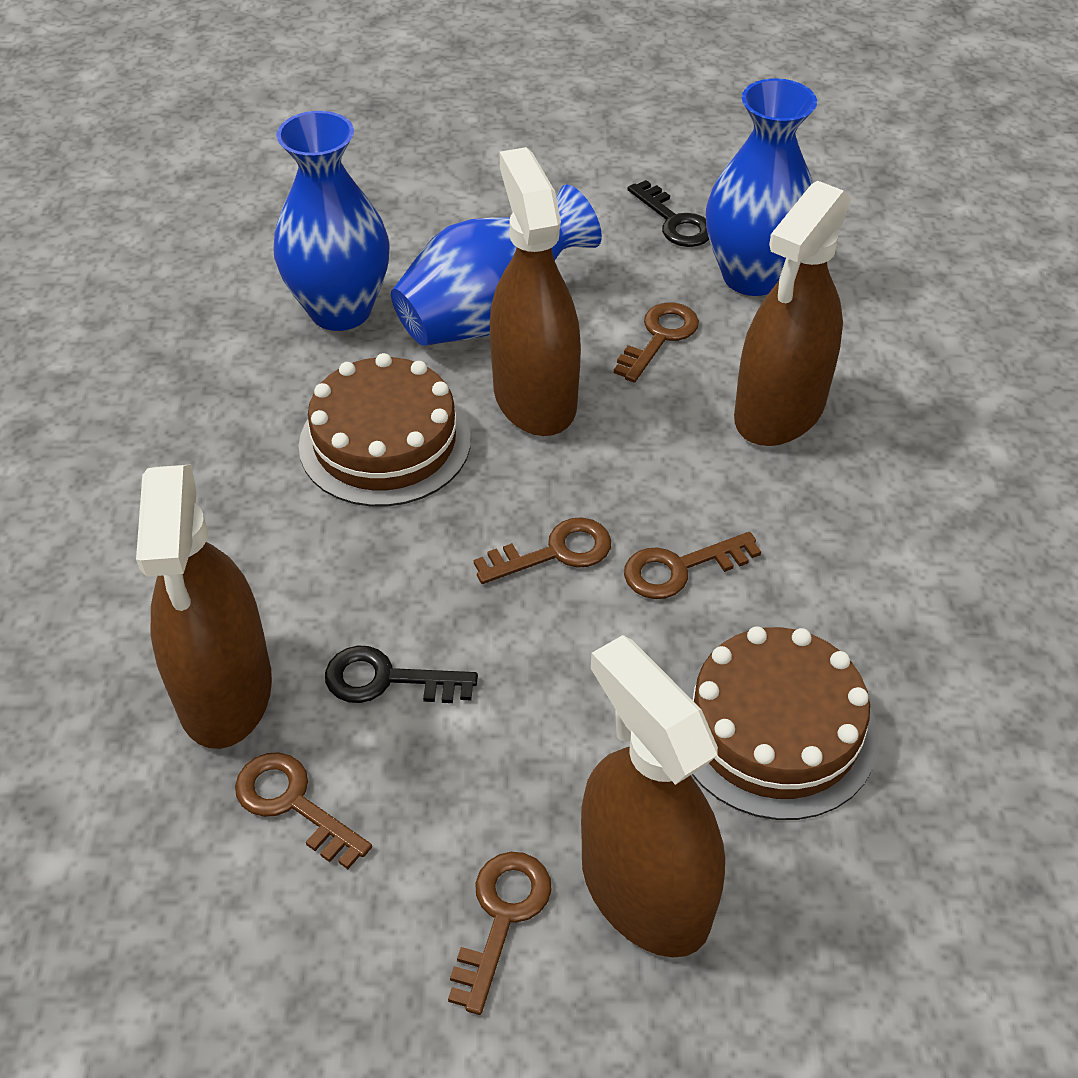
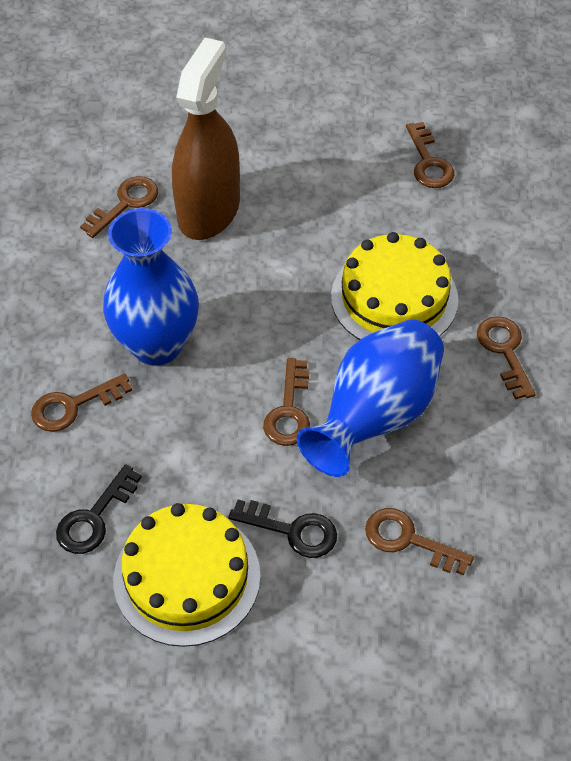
blue vase: [273,111,390,331] [391,184,602,346] [706,78,817,296] = 3 -> [103,208,199,365] [297,319,444,477] = 2
brown cake: [299,353,471,507] [682,626,878,820] = 2 -> none = 0
brown key: [235,752,372,869] [448,852,552,1015] [474,517,611,584] [614,302,699,383] [624,532,761,599] = 5 -> [31,373,132,432] [80,176,158,238] [263,358,310,446] [365,508,474,575] [406,122,455,188] [477,316,536,400] = 6
brown spray bottle: [136,464,272,749] [490,147,581,436] [581,635,725,957] [734,181,851,446] = 4 -> [172,38,240,240] = 1
yellow cake: none = 0 -> [113,503,261,647] [331,232,459,340] = 2

